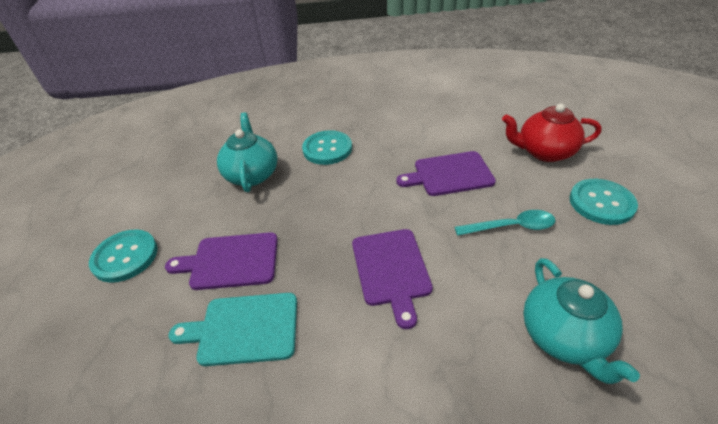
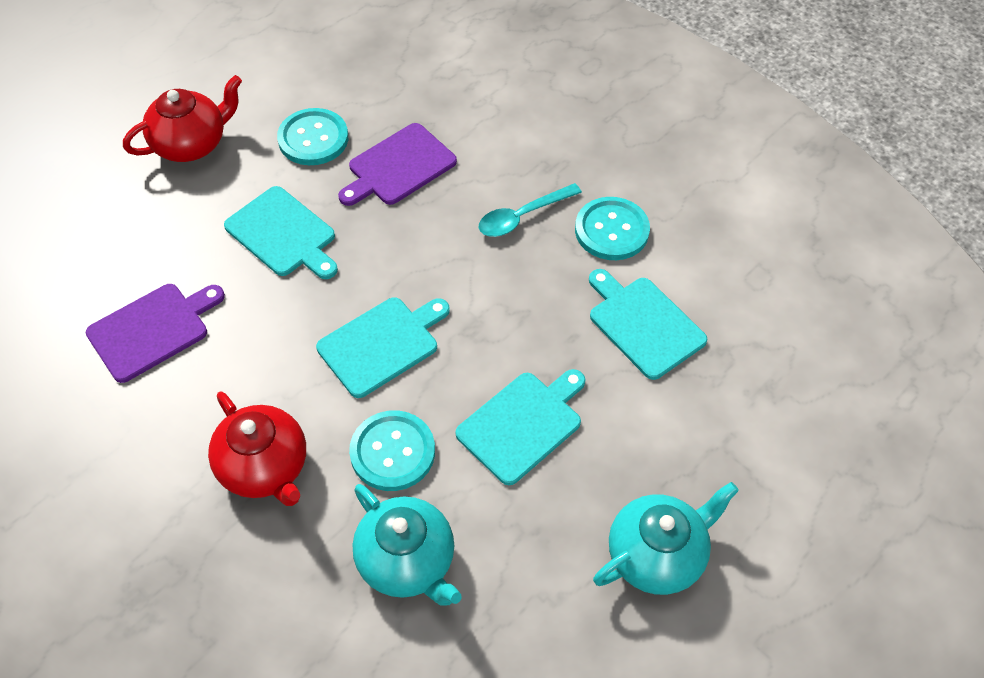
purple cutting board: [165,232,278,290] [352,229,433,329] [396,151,496,196] = 3 -> [86,284,225,383] [338,123,457,206] = 2
red teapot: [502,103,602,162] = 1 -> [123,75,242,162] [208,392,306,506] = 2
turquoise cutting board: [169,293,297,366] = 1 -> [224,186,338,279] [316,297,450,398] [455,369,585,485] [589,269,708,380] = 4

